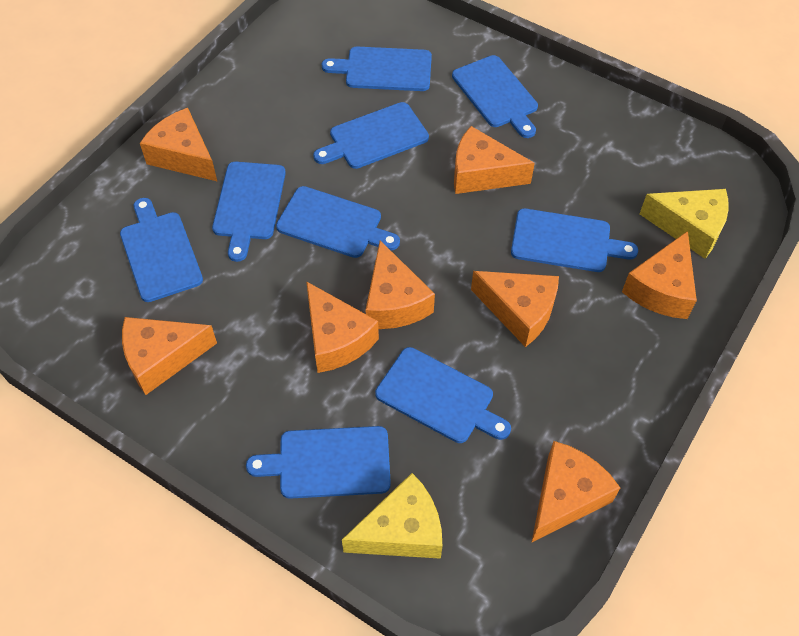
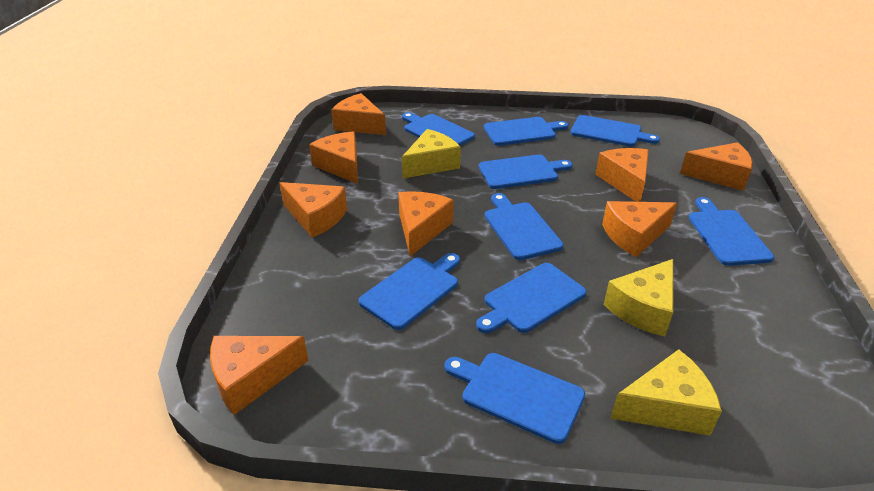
yellow cheese: [342,473,442,559] [640,189,728,259] = 2 -> [402,129,461,179] [603,259,673,336] [610,349,722,436] = 3

